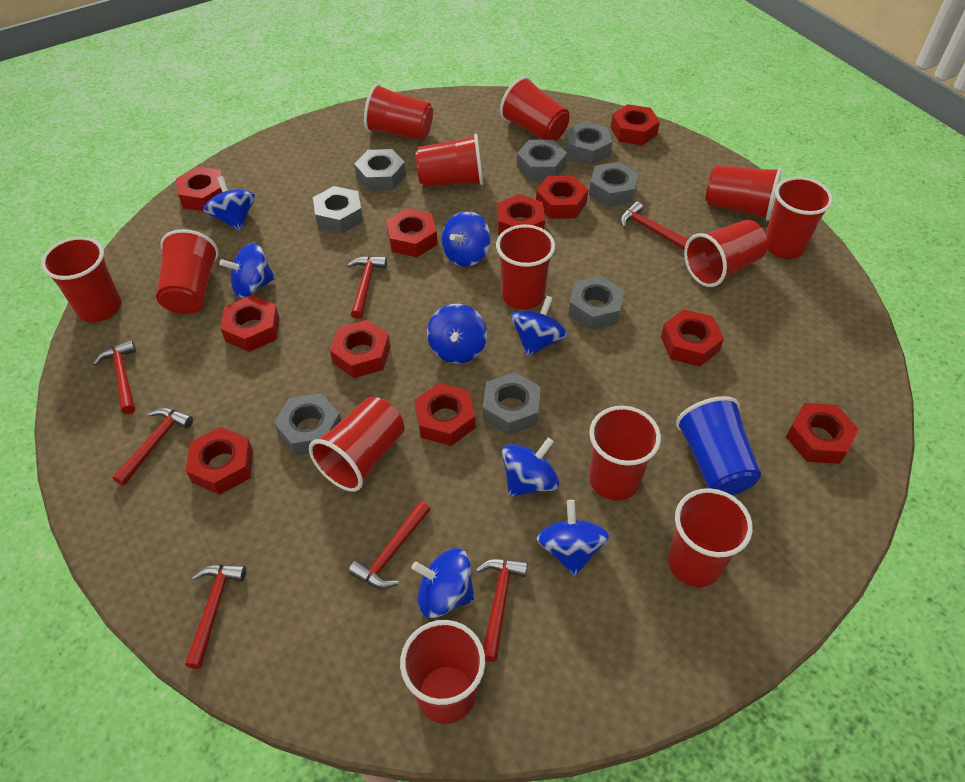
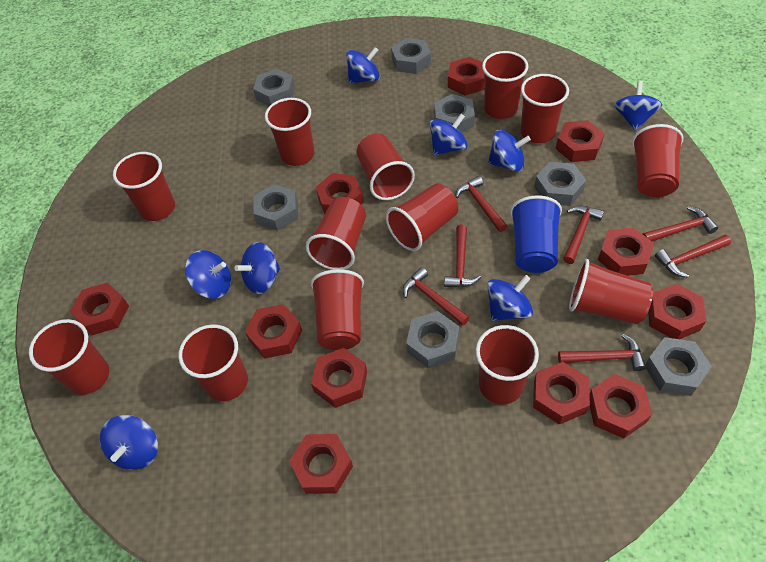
grey nut: [274,393,341,455] [313,186,363,233] [354,149,406,191] [483,372,541,435] [517,140,567,180] [565,121,612,165] [568,276,624,330] [589,162,639,207] = 8 -> [253,69,295,106] [253,184,298,231] [391,38,431,74] [406,311,460,368] [434,94,475,133] [534,162,586,206] [645,337,712,396] = 7

